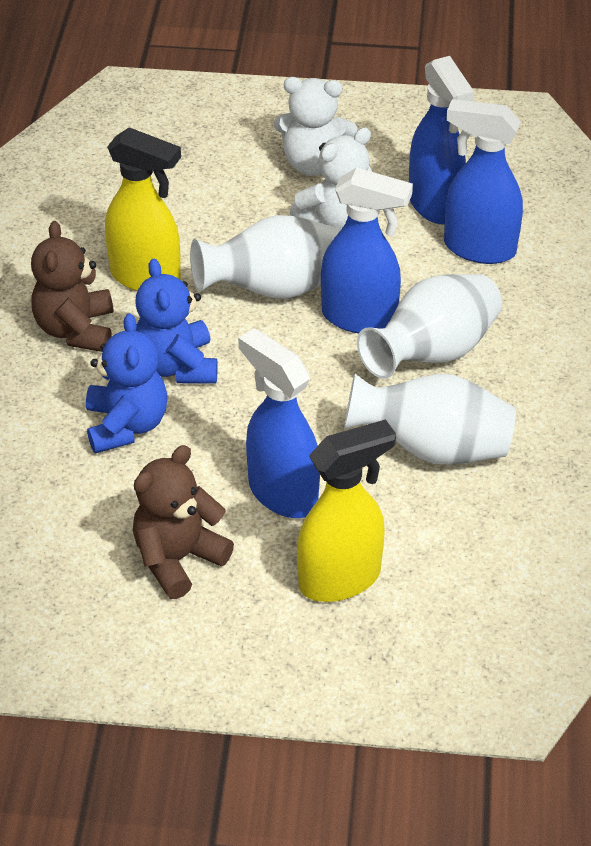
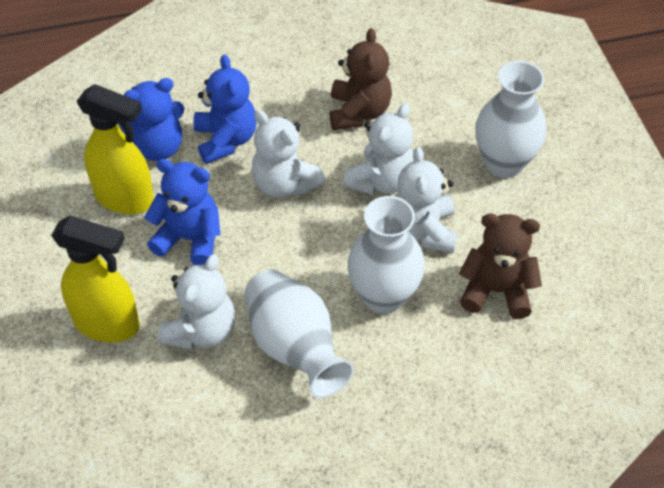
blue spray bottle: [238,328,320,518] [321,167,413,333] [409,56,474,224] [444,99,523,264] = 4 -> none = 0
blue teddy bear: [86,313,168,454] [135,259,218,384] = 2 -> [118,78,184,161] [145,159,221,265] [193,54,257,164] = 3
white teddy bear: [274,77,357,176] [290,127,372,229] = 2 -> [158,254,235,350] [252,110,326,197] [343,103,414,195] [395,147,458,253] = 4

